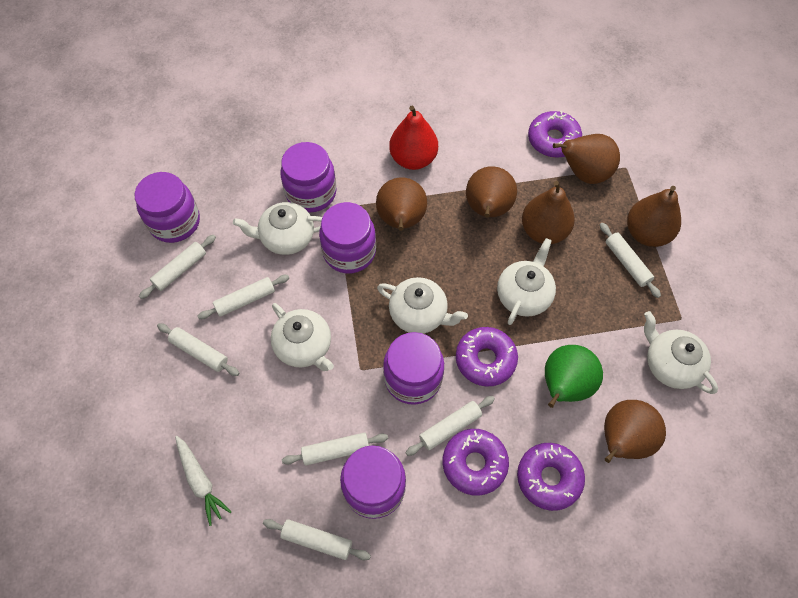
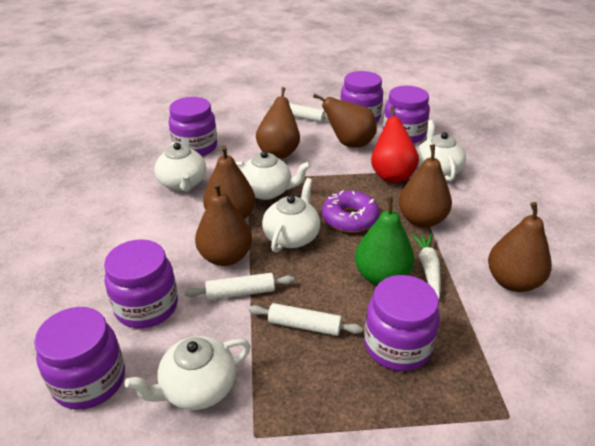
purple donut: [443,429,509,496] [456,327,518,387] [517,443,585,511] [528,111,582,158] = 4 -> [322,190,379,233] = 1
purple jar: [135,172,200,243] [280,142,337,213] [319,202,376,274] [340,445,406,519] [383,332,444,405] = 5 -> [34,307,125,410] [104,239,178,328] [169,97,217,156] [340,71,383,123] [364,275,440,371] [383,86,430,143] = 6
white rolling pin: [139,235,216,299] [157,323,239,376] [198,275,289,319] [263,519,371,561] [282,432,388,466] [406,396,495,456] [600,223,661,298] = 7 -> [185,273,294,300] [249,303,363,336] [270,103,329,123] = 3

